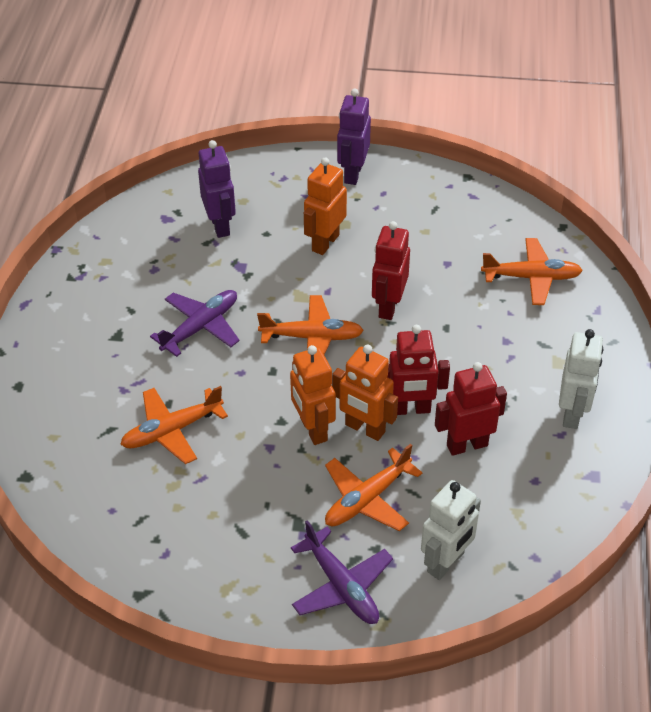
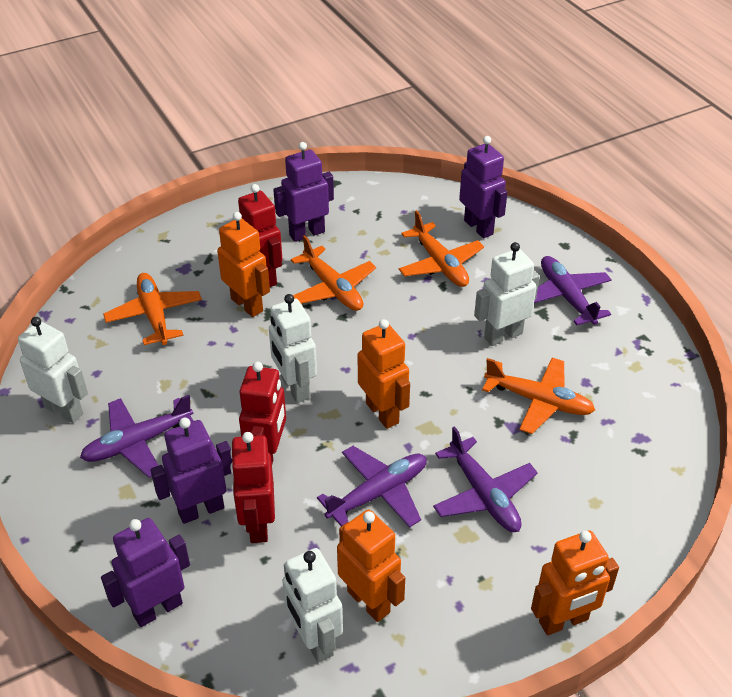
orange robot: [290,345,336,445] [304,157,347,255] [332,345,398,441] = 3 -> [217,212,270,317] [337,510,405,622] [358,319,410,429] [531,531,619,635] = 4
purple plane: [150,290,240,357] [291,520,393,624] = 2 -> [80,395,193,477] [317,446,427,528] [433,426,538,532] [534,256,612,325] = 4
purple robot: [198,140,236,238] [337,89,371,185] = 2 -> [101,518,190,627] [150,418,232,524] [273,142,334,242] [459,136,508,238] = 4
white robot: [421,480,481,580] [559,329,603,429] = 2 -> [18,317,88,423] [269,294,317,403] [282,548,343,663] [474,242,540,346] = 4

